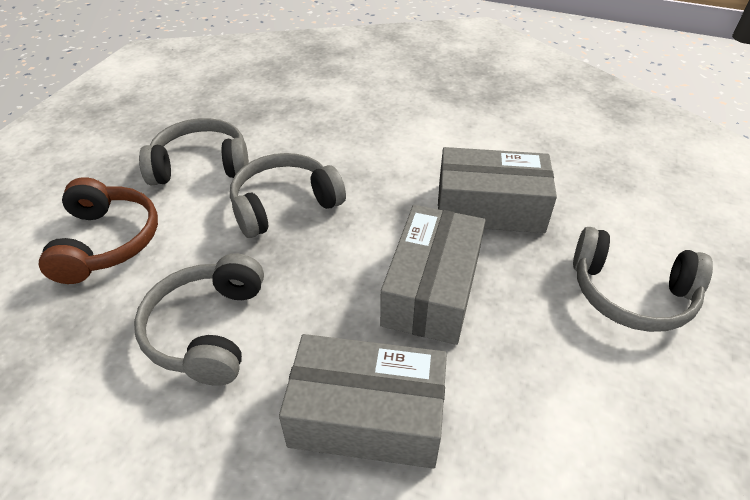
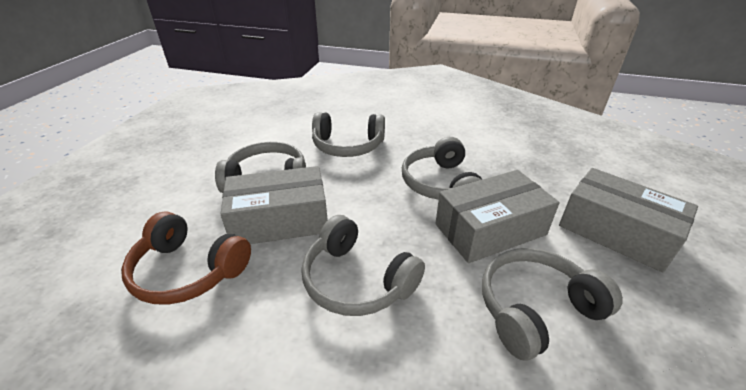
grey headphones: [134,253,264,386] [139,118,249,185] [230,153,346,238] [573,227,713,332] = 4 -> [215,142,306,193] [301,215,425,316] [312,112,385,157] [402,137,482,200] [482,248,623,361] = 5

